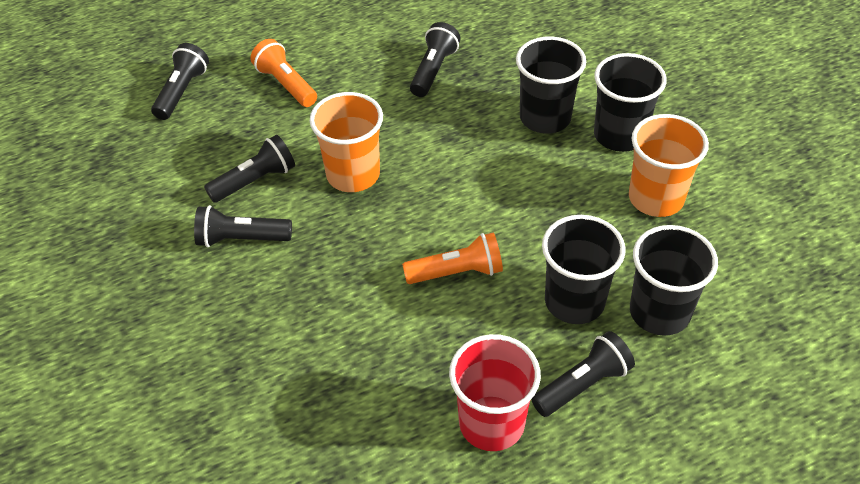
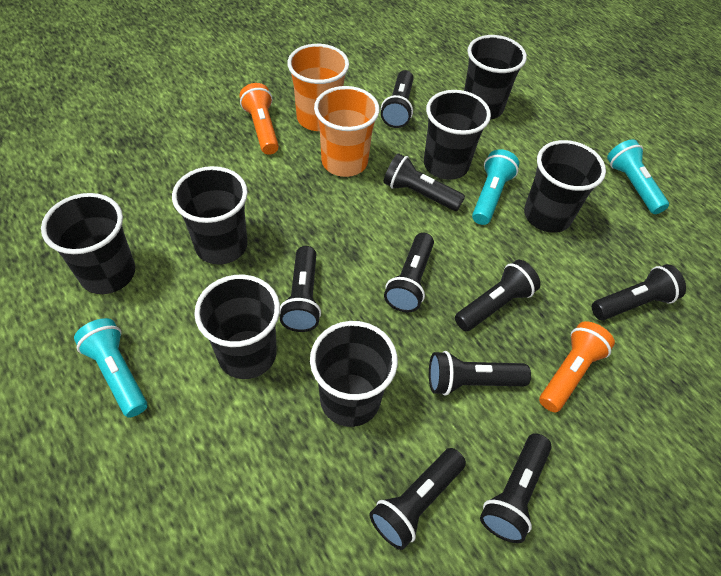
black cup: [516,37,586,134] [542,215,626,324] [594,53,667,152] [630,225,718,336] = 4 -> [41,193,135,294] [172,166,248,265] [194,275,280,379] [310,321,398,427] [424,90,491,180] [464,35,527,119] [524,140,606,233] = 7
black flashlight: [151,43,209,120] [194,205,292,247] [204,135,295,203] [410,22,461,97] [531,331,635,417] = 5 -> [280,246,321,332] [369,448,466,550] [381,70,413,128] [383,153,465,211] [384,233,434,312] [429,351,531,396] [455,260,541,331] [480,433,552,543] [592,264,686,320] = 9
red cup: [449,334,541,451] = 1 -> none = 0
turquoise flashlight: none = 0 -> [74,318,147,418] [472,149,519,225] [607,139,669,214] = 3

